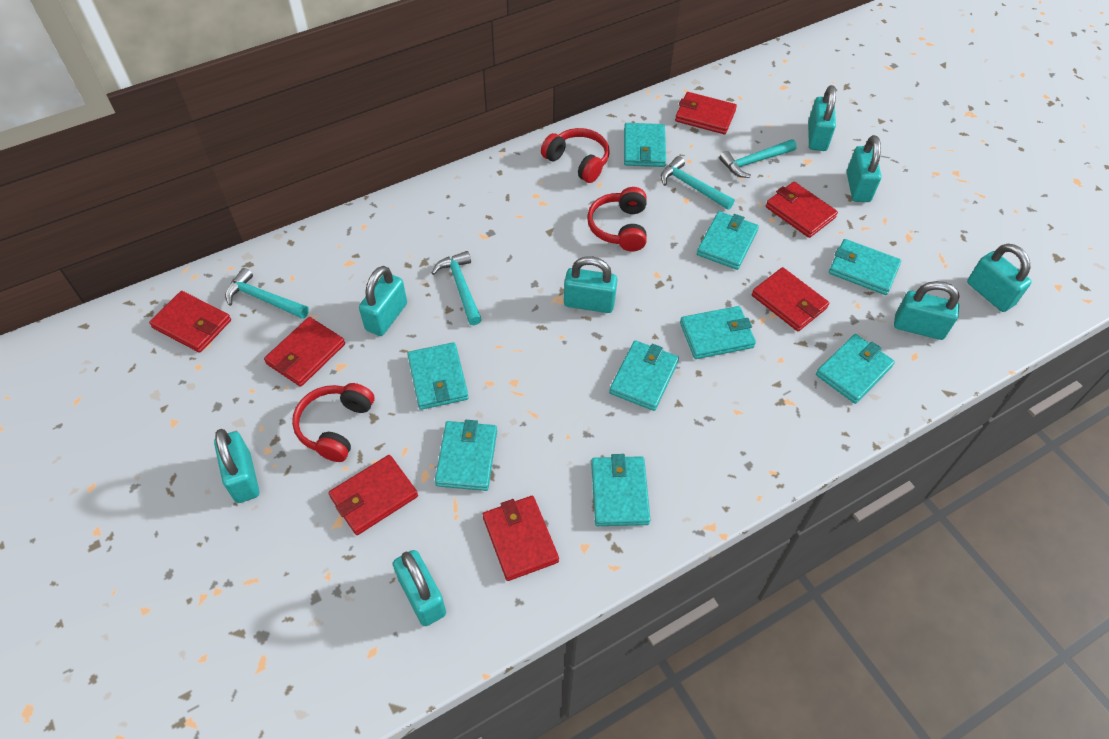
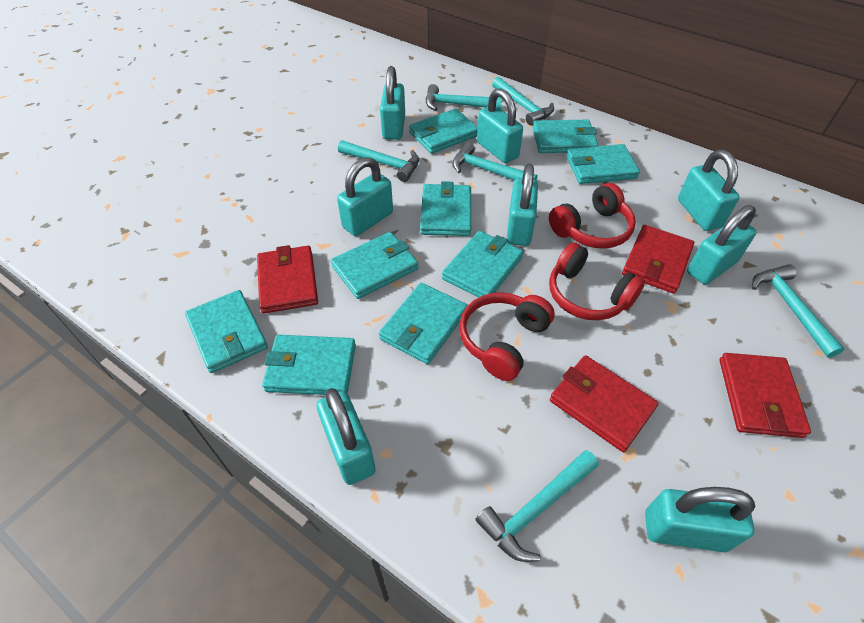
red wallet: [149,291,231,353] [264,317,345,387] [328,455,418,535] [483,496,559,581] [675,92,737,134] [752,267,829,332] [766,182,838,238] = 7 -> [257,245,318,314] [550,355,659,452] [622,225,694,294] [719,353,811,438] = 4
turquoise hammer: [225,268,309,319] [431,251,482,325] [661,156,735,210] [719,139,797,178] = 4 -> [338,140,419,182] [426,84,502,111] [452,142,537,181] [475,450,599,562] [492,77,554,125] [752,264,845,358] = 6

